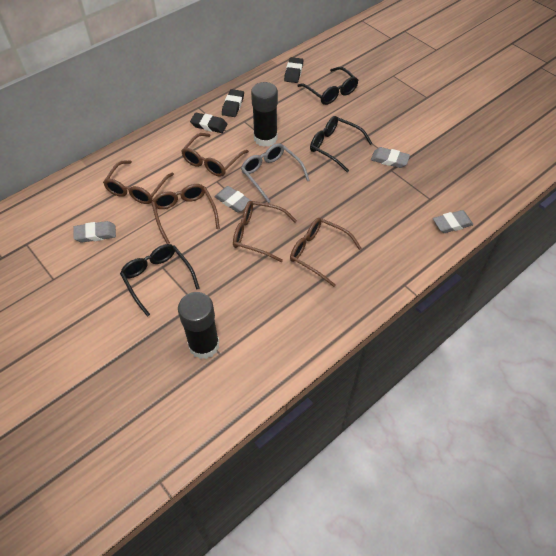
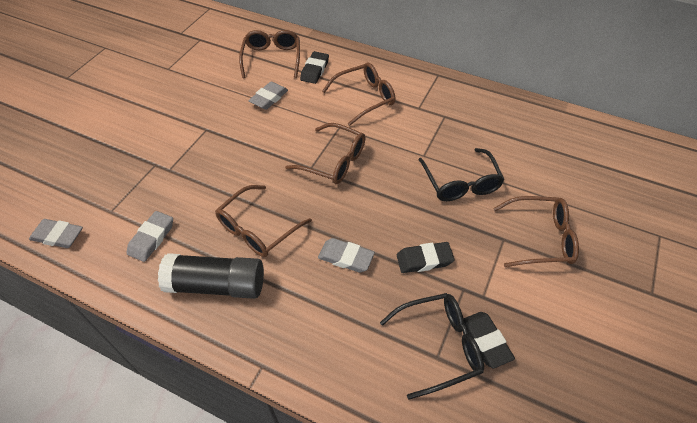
black glasses: [120,244,200,317] [297,67,358,105] [310,116,372,172] = 3 -> [380,293,484,400] [418,148,505,201] = 2
black glue stick: [178,292,220,359] [251,82,278,147] = 2 -> [158,253,264,299] = 1
grey glasses: [241,143,310,203] = 1 -> none = 0

